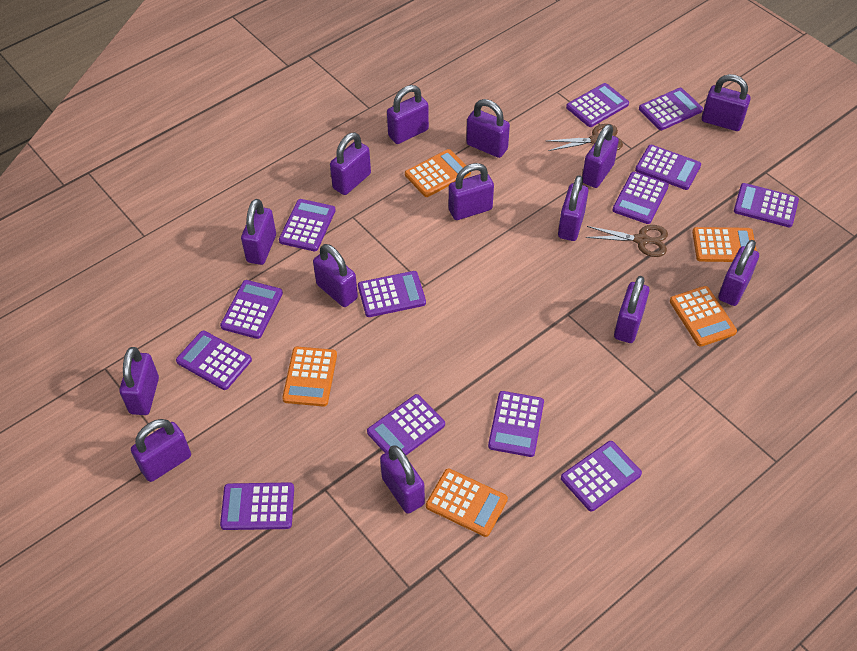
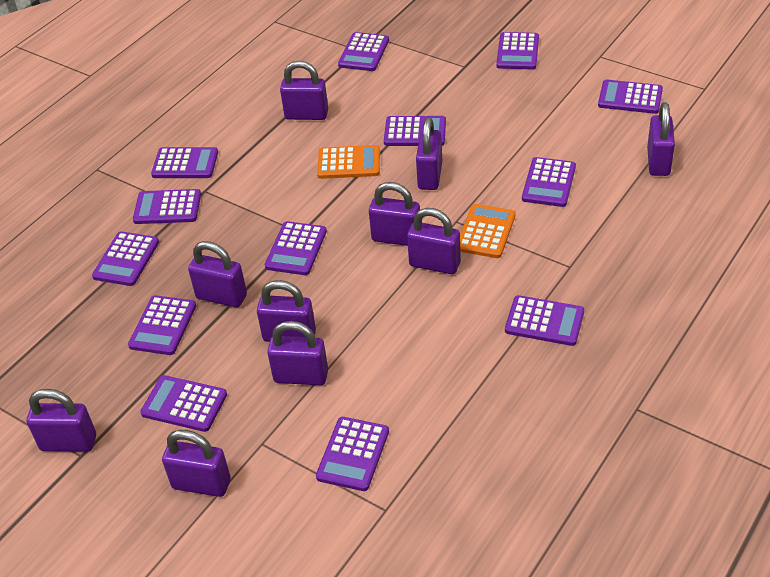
brown scissors: [547,124,623,151] [585,225,668,257] = 2 -> none = 0
orange calculator: [282,347,337,407] [405,149,471,197] [426,469,508,537] [670,286,737,347] [692,227,757,262] = 5 -> [317,145,380,179] [460,204,516,258] = 2
purple padlock: [119,347,159,415] [131,419,191,482] [241,199,276,265] [313,244,358,307] [330,132,371,195] [380,445,425,514] [387,85,429,144] [449,163,494,220] [466,99,510,158] [558,175,589,241] [582,124,619,188] [614,276,649,343] [702,74,751,131] [718,240,759,306] = 14 -> [27,389,96,452] [162,430,231,497] [188,241,247,307] [257,280,316,342] [267,321,328,385] [280,61,328,120] [369,182,420,246] [407,208,461,274] [416,117,442,190] [647,102,675,176] = 10

